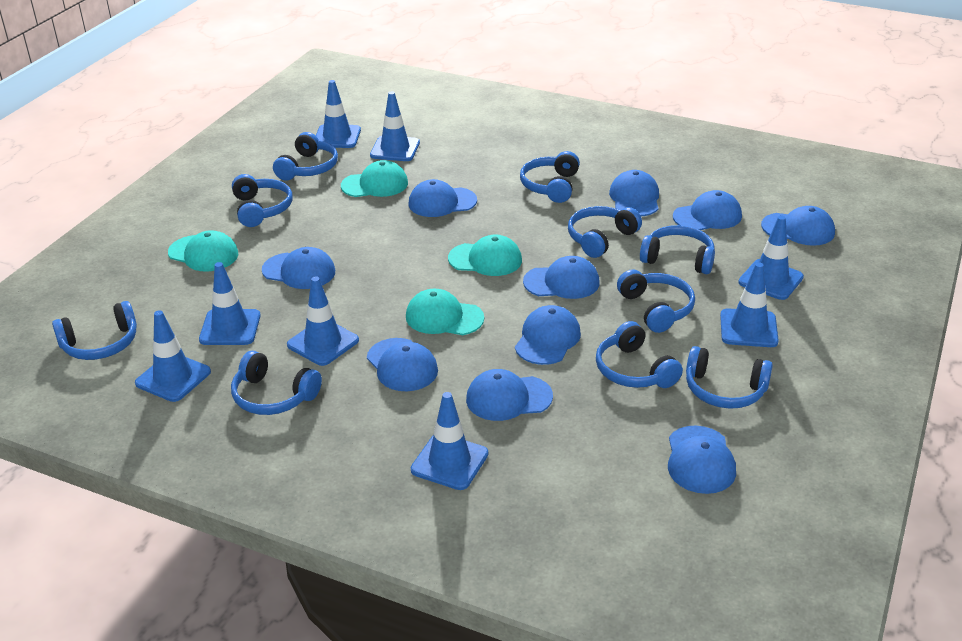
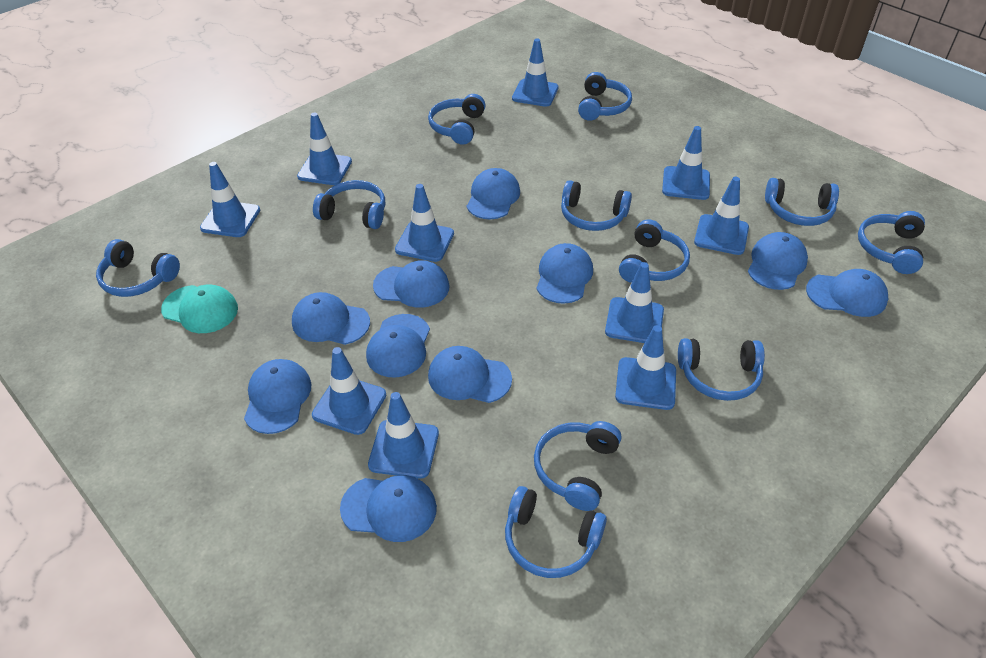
blue headphones: [52,301,137,360] [231,351,322,415] [232,174,292,227] [273,132,338,181] [520,151,580,203] [568,206,642,258] [596,321,683,388] [617,269,695,333] [640,225,715,274] [686,346,773,409] = 10 -> [96,239,180,297] [313,180,385,229] [428,94,486,145] [505,486,607,578] [534,421,621,511] [561,180,632,231] [578,72,632,121] [619,219,690,283] [678,338,765,401] [765,178,839,226] [858,211,925,274] = 11
blue traffic cone: [135,310,211,402] [199,262,261,345] [287,276,359,366] [316,80,361,148] [370,91,420,161] [411,392,488,490] [720,262,779,347] [738,216,804,300] = 8 -> [200,162,260,237] [297,112,352,185] [312,347,386,435] [368,392,439,479] [395,184,454,262] [512,39,559,107] [605,262,664,343] [615,325,676,410] [662,126,710,200] [694,177,749,255] = 10
turquoise cap: [168,230,238,271] [341,160,408,197] [406,289,484,335] [448,234,522,276] = 4 -> [161,284,238,333] = 1

